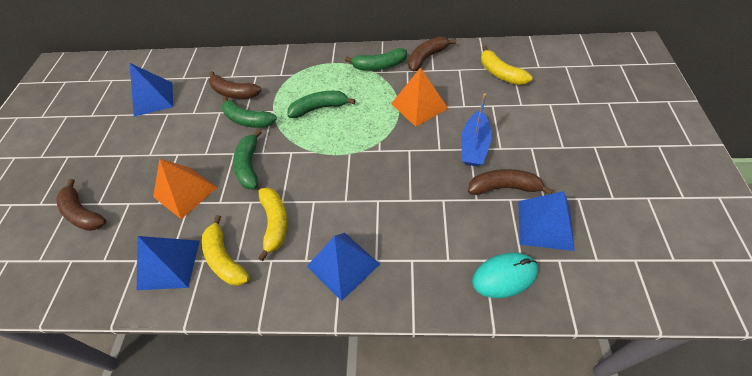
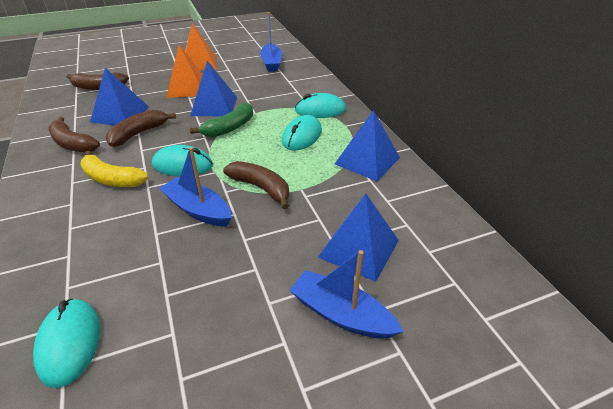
blue boat: [461,93,492,167] = 1 -> [159,147,232,227] [260,12,282,72] [289,250,404,339] = 3
green banana: [222,96,277,128] [233,129,262,189] [287,91,356,118] [345,48,407,71] = 4 -> [190,103,253,137] = 1
turquoise mouse: [472,253,538,298] = 1 -> [33,299,100,388] [152,145,213,176] [282,115,322,151] [295,93,346,118] = 4
yellow banana: [202,215,250,286] [258,187,288,261] [481,46,532,85] = 3 -> [80,151,149,187] = 1

